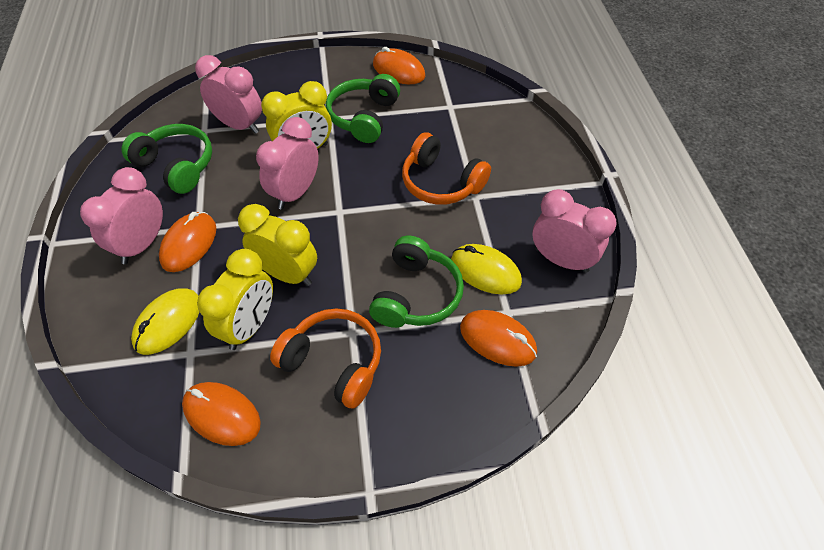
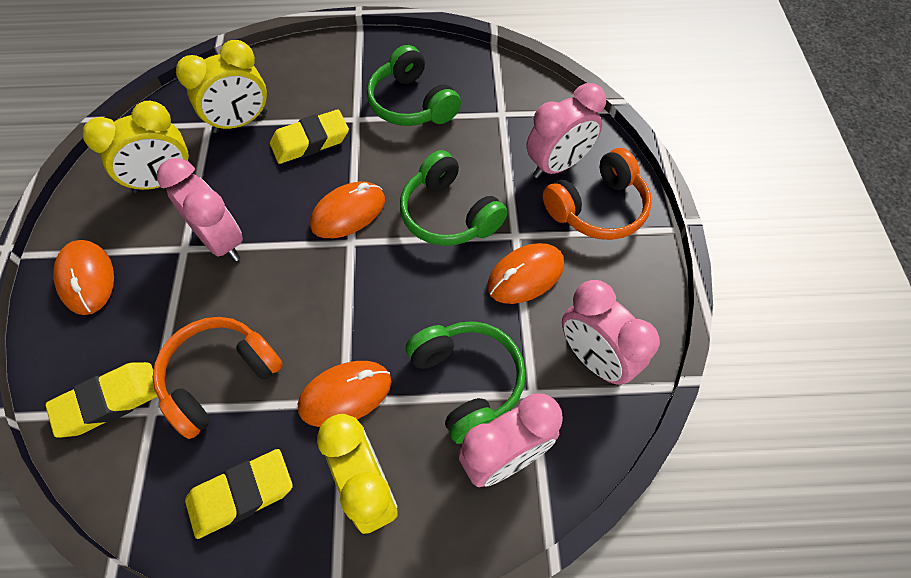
yellow eraser: none = 0 -> [45,362,158,438] [185,449,293,539] [270,109,349,164] = 3
yellow mouse: [131,288,199,355] [451,244,522,294] = 2 -> none = 0

